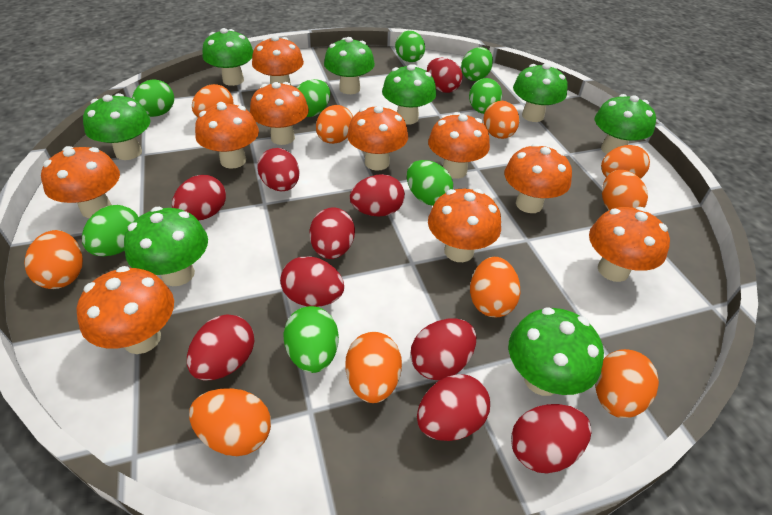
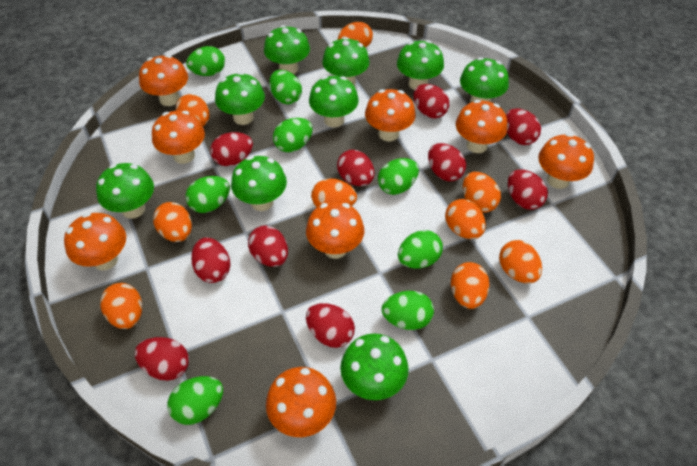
green mushroom: [83,93,150,160] [124,207,208,286] [203,28,253,86] [324,37,375,94] [382,64,436,125] [509,307,604,396] [513,63,567,122] [595,94,656,154] = 8 -> [96,163,154,219] [215,72,265,125] [231,156,287,211] [264,25,310,74] [309,76,359,127] [322,37,369,85] [340,334,409,400] [397,40,444,90] [460,57,509,103] = 9
orange egg: [24,230,83,289] [189,388,271,456] [192,84,234,117] [316,105,353,144] [345,332,402,403] [470,257,520,317] [483,101,519,139] [595,349,659,418] [601,145,650,179] [602,170,648,210] = 10 -> [100,283,142,329] [153,202,192,242] [176,94,210,127] [311,178,357,207] [338,22,373,48] [445,199,486,239] [451,262,490,309] [463,172,501,213] [499,240,542,284] = 9
orange mushroom: [41,146,120,218] [76,266,174,354] [195,102,259,169] [250,82,309,145] [252,36,304,85] [347,105,408,171] [428,112,490,179] [428,189,501,262] [505,143,572,213] [589,207,670,282] = 10 -> [64,213,126,270] [139,55,188,106] [152,110,205,164] [266,367,336,437] [306,201,365,259] [365,89,416,141] [456,100,507,153] [538,133,594,189] = 8

